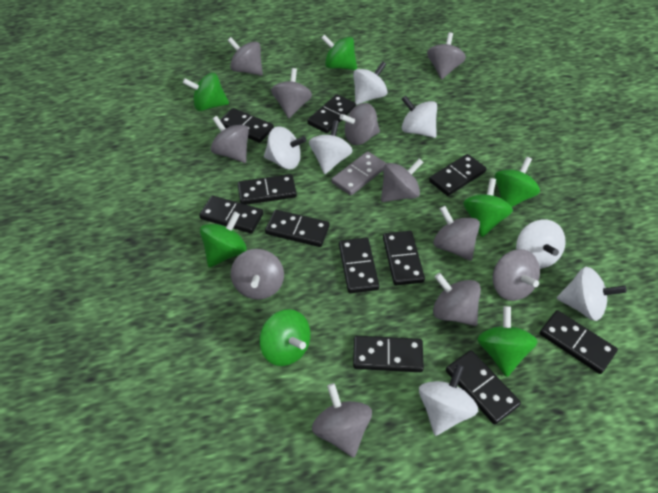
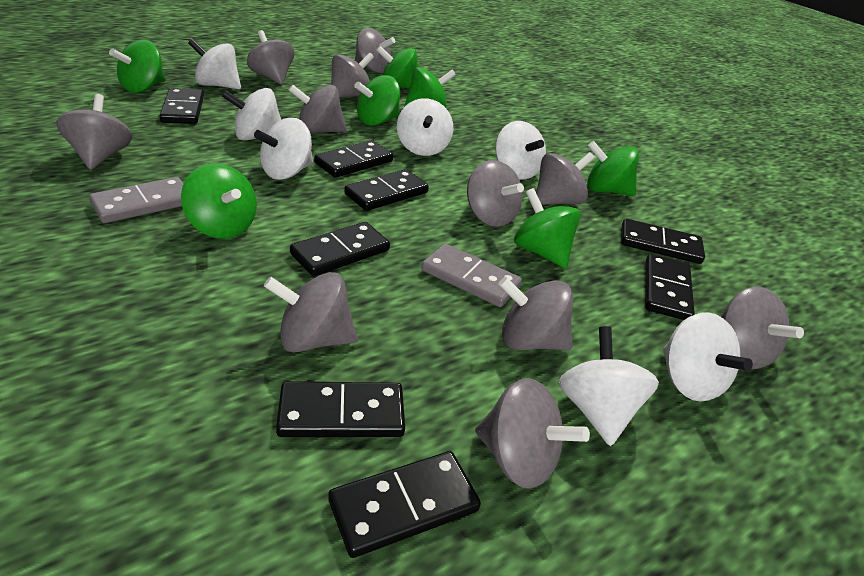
black domino: [199,196,263,234] [220,108,274,143] [238,174,297,205] [265,210,330,247] [307,94,356,133] [339,238,379,293] [353,336,424,372] [383,231,425,285] [429,154,486,196] [446,350,521,425] [540,310,618,374] = 11 -> [160,88,204,124] [276,381,405,437] [290,222,390,276] [314,140,393,178] [328,451,481,558] [344,169,429,211] [621,219,705,264] [645,254,695,320] = 8
grey domino: [331,151,387,196] = 1 -> [89,177,184,223] [421,244,522,307] = 2

